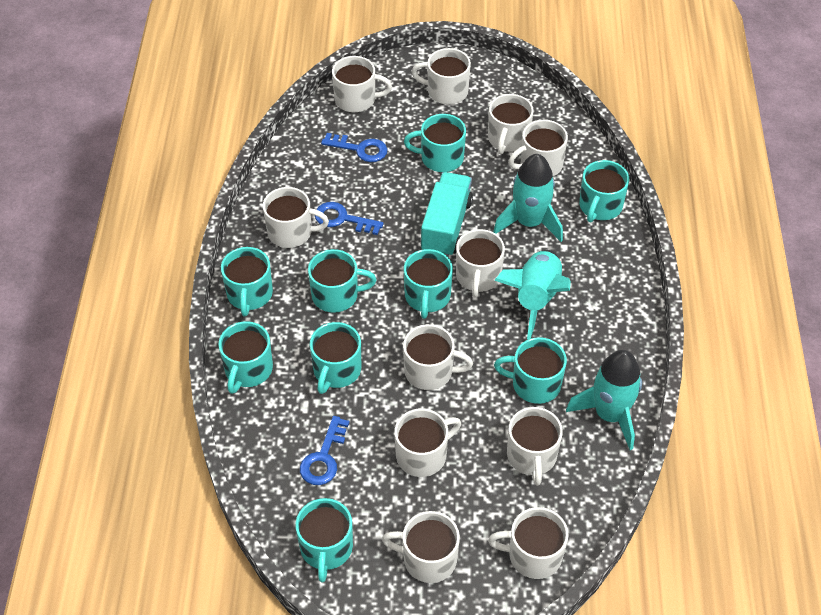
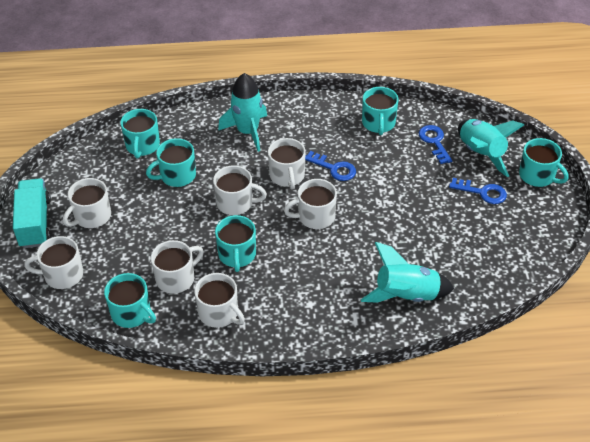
turquoise mug: [218,321,273,394] [221,247,273,317] [295,498,353,582] [308,249,377,313] [310,322,361,394] [404,114,466,172] [404,249,453,319] [494,337,567,404] [579,160,629,222] = 9 -> [104,273,156,328] [120,109,160,158] [146,138,196,187] [215,215,256,272] [362,87,399,135] [519,138,569,187] = 6
white mug: [263,187,329,248] [332,56,392,112] [382,511,460,583] [394,409,461,477] [403,324,473,390] [412,48,471,105] [456,229,505,298] [488,94,534,154] [488,507,569,579] [507,407,563,486] [508,120,568,176] = 11 -> [24,236,83,289] [63,178,111,228] [151,240,204,294] [194,273,245,328] [213,165,267,215] [268,138,306,189] [284,179,337,229] = 7

